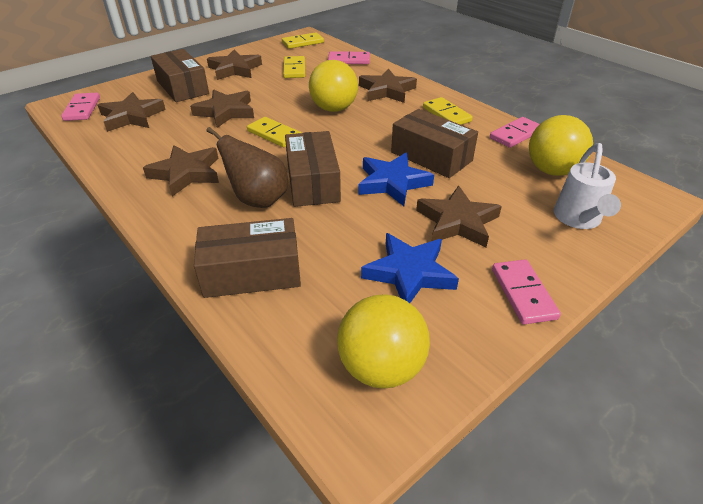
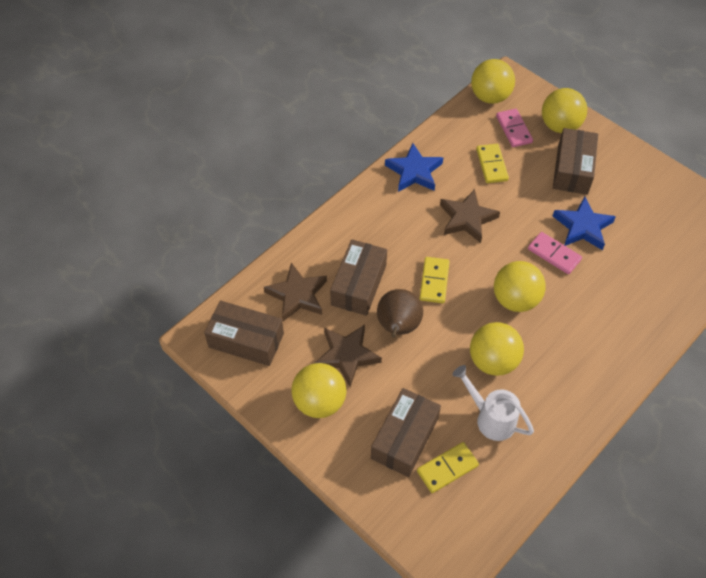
brown star: [98,92,166,132] [143,145,219,197] [190,89,254,128] [207,49,262,80] [359,69,417,103] [416,186,502,247] = 6 -> [264,263,327,321] [315,324,382,387] [440,189,500,243] = 3
pink domino: [61,93,100,121] [328,51,370,64] [490,117,539,148] [492,259,561,324] = 4 -> [496,109,533,147] [528,232,582,274] = 2
yellow ball: [309,60,358,112] [337,294,430,389] [529,115,593,176] = 3 -> [291,363,346,418] [470,322,524,376] [471,59,515,104] [494,261,546,312] [542,88,587,133] = 5
yellow domino: [247,117,301,147] [282,32,324,49] [283,56,305,78] [423,97,473,125] = 4 -> [417,442,479,493] [420,257,450,303] [476,144,509,183] = 3

